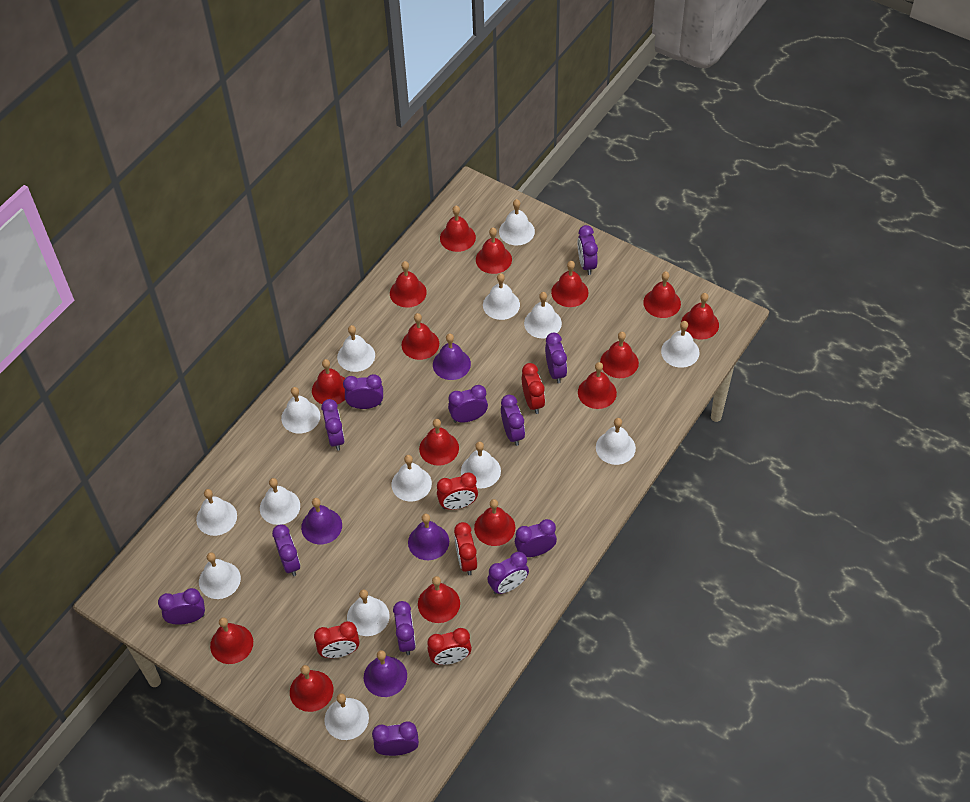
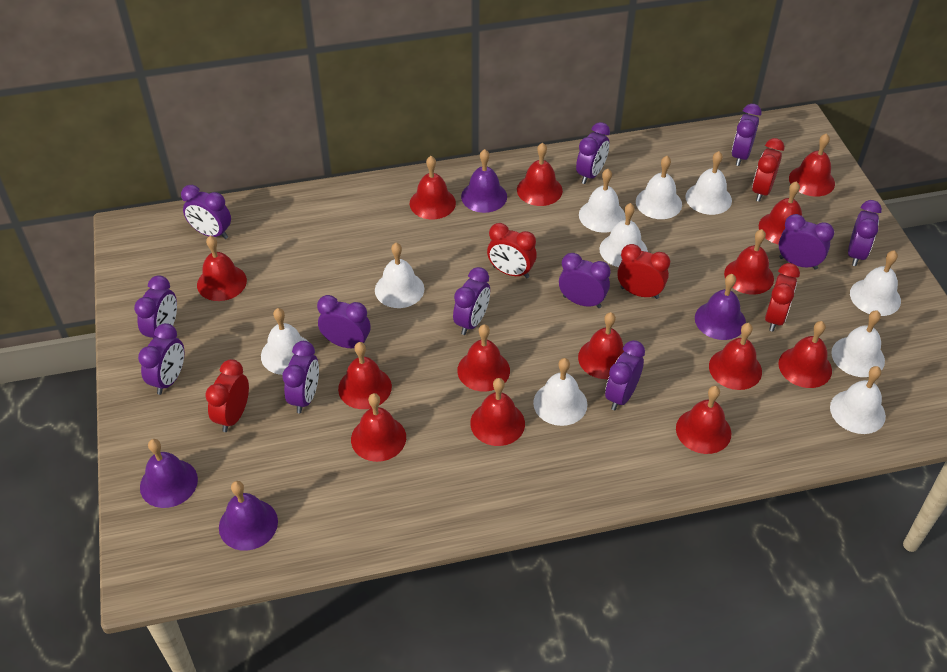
red bell: [210,617,253,664] [290,665,333,712] [312,359,345,404] [390,261,427,308] [402,313,439,360] [418,576,460,623] [419,419,459,466] [440,206,476,252] [474,499,515,546] [476,228,512,274] [551,261,588,307] [578,362,617,409] [600,332,639,378] [643,271,681,318] [681,293,719,340] = 15 -> [197,236,247,301] [338,342,392,409] [351,393,406,462] [410,156,456,219] [457,324,510,391] [470,378,525,446] [517,143,563,206] [578,312,624,379] [676,386,731,454] [709,323,762,390] [724,229,774,295] [759,181,802,245] [779,321,832,388] [789,133,835,197] = 14
white bell: [196,489,237,536] [199,552,241,599] [260,478,300,525] [281,387,320,434] [324,693,369,740] [337,325,375,372] [347,589,389,636] [391,455,432,502] [461,442,501,489] [483,273,520,320] [499,199,535,245] [524,292,562,338] [596,418,636,465] [661,321,699,368] = 14 -> [261,308,309,375] [375,243,424,308] [533,358,587,426] [579,169,626,232] [599,203,648,267] [636,156,682,219] [685,151,732,215] [830,366,886,434] [831,310,885,377] [850,250,901,316] = 10

